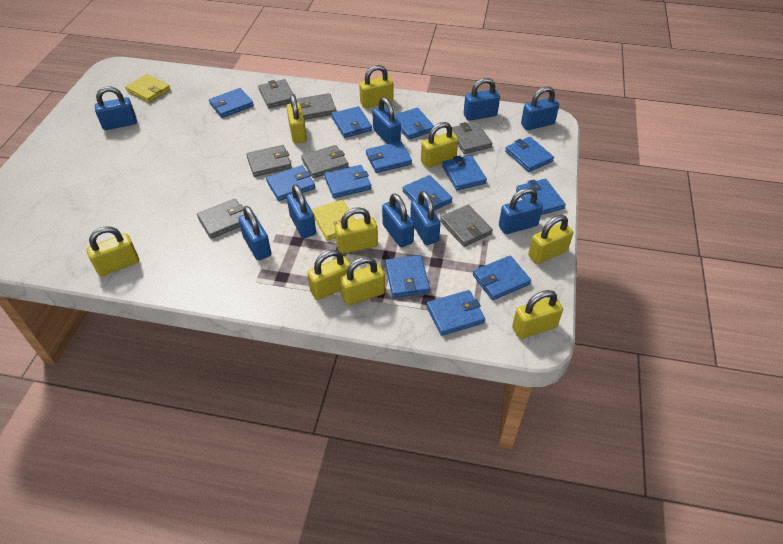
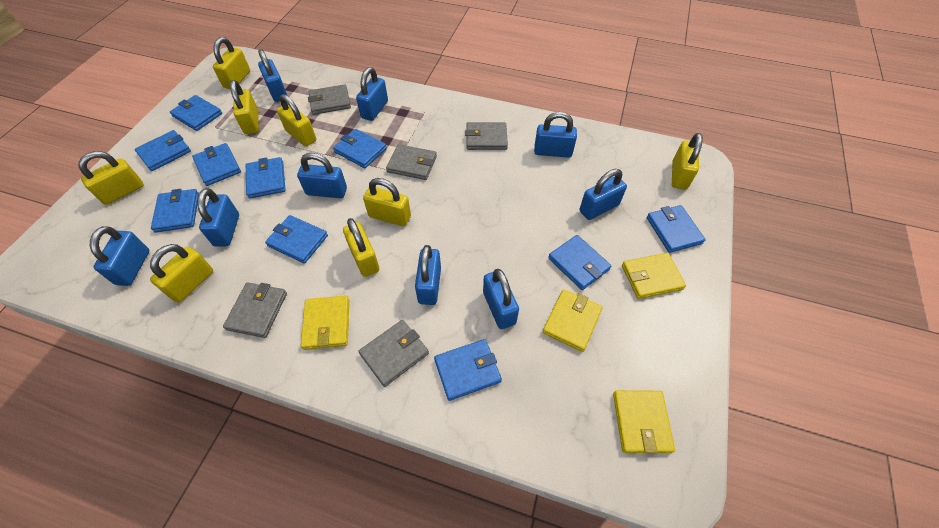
blue wallet: [209,88,254,118] [266,165,315,201] [324,165,372,198] [332,106,372,138] [366,141,412,173] [385,255,430,298] [394,108,434,140] [402,175,452,210] [427,290,485,336] [442,155,487,190] [473,256,531,300] [505,137,554,172] [516,179,566,215] = 13 -> [135,130,191,171] [151,189,199,233] [170,95,222,131] [192,143,241,186] [246,157,286,199] [265,215,328,263] [333,129,387,168] [434,339,502,401] [548,235,612,290] [647,205,706,253] = 10
grey wallet: [197,199,244,239] [246,145,292,177] [258,79,293,108] [296,93,336,120] [301,145,349,178] [440,204,493,247] [452,122,493,154] = 7 -> [223,282,287,338] [308,84,351,115] [358,320,429,387] [386,144,437,180] [465,122,508,150] = 5
yellow padlock: [87,226,139,276] [287,94,307,143] [307,250,350,300] [335,207,378,254] [340,257,385,306] [359,65,393,108] [421,122,458,168] [512,290,563,339] [528,215,573,264] = 9 -> [78,151,144,205] [150,244,213,303] [213,37,250,89] [230,80,259,134] [277,94,316,147] [343,218,379,277] [363,178,411,226] [672,133,703,190] = 8
yellow wallet: [125,74,171,103] [312,199,355,241] = 2 -> [301,295,349,350] [543,289,603,352] [613,390,675,453] [622,253,686,299] = 4

